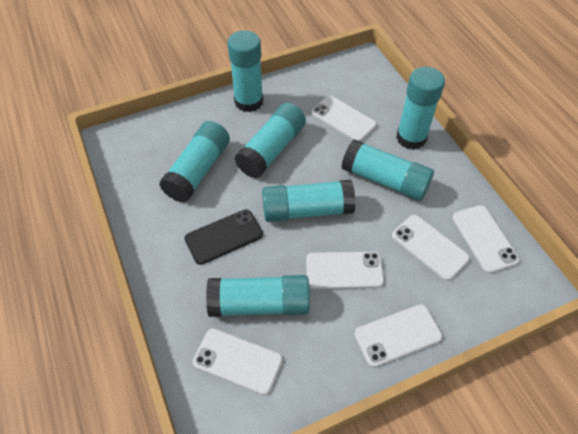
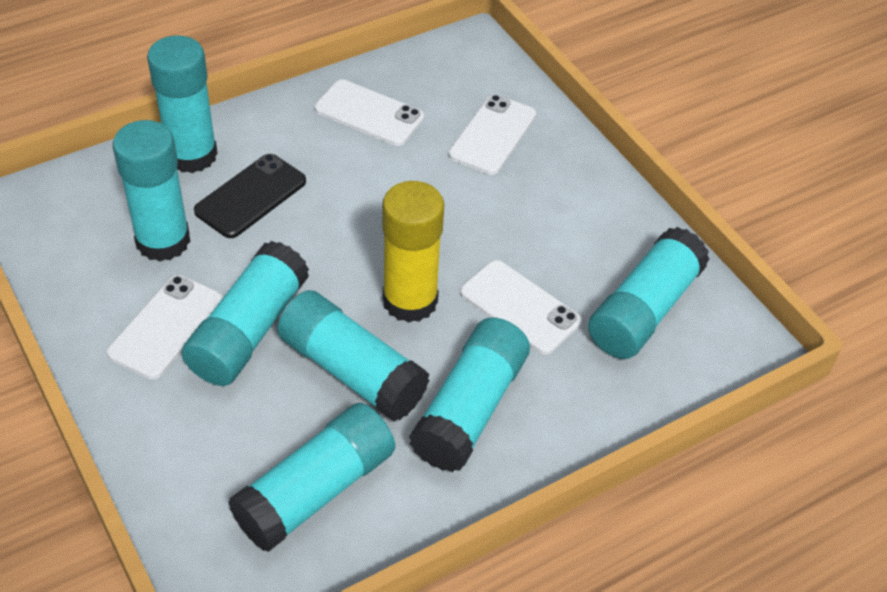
white phone: [193,328,283,395] [306,251,384,289] [311,96,377,142] [354,304,443,367] [392,215,470,281] [452,205,520,273] = 6 -> [107,275,222,380] [315,80,424,146] [449,95,536,175] [460,260,581,355] = 4
yellow glue stick: none = 0 -> [382,181,444,323] = 1

